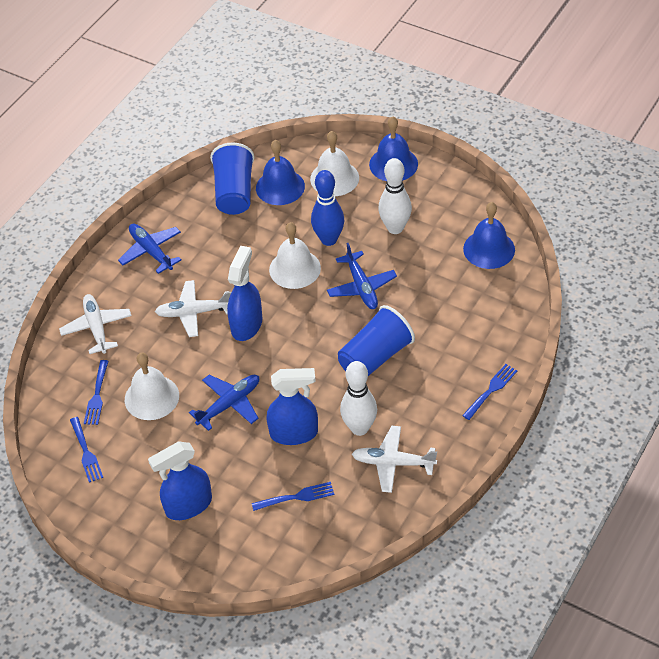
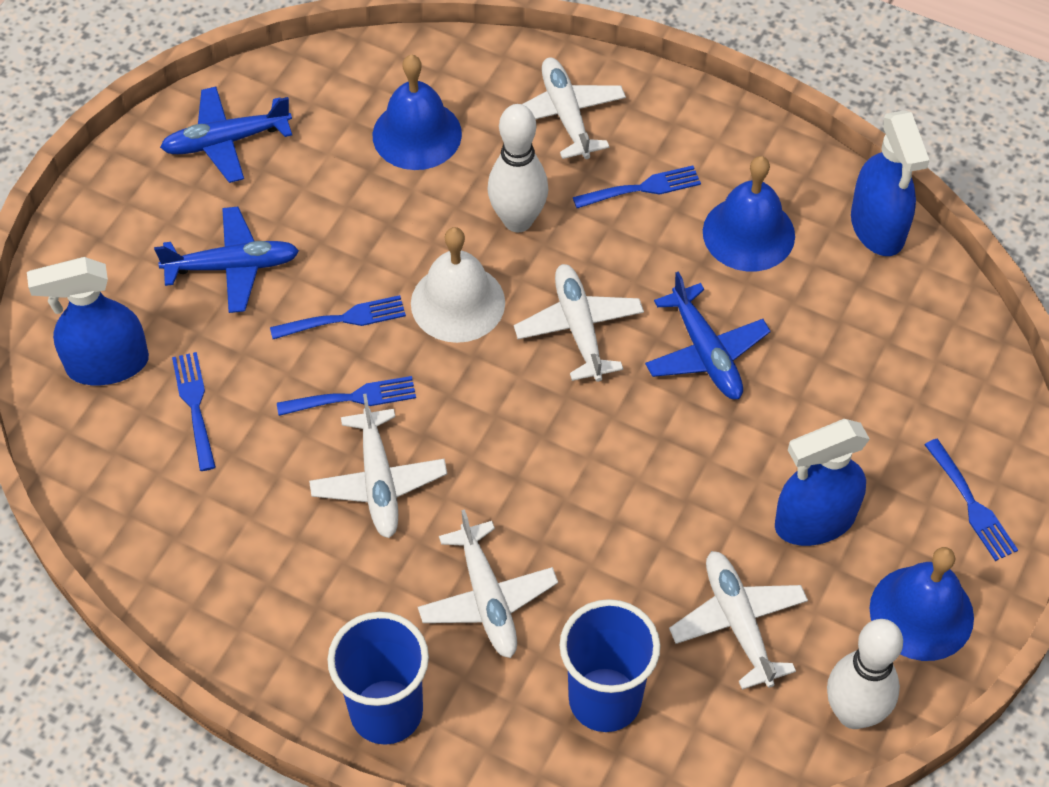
blue bowling pin: [311,170,344,246] = 1 -> none = 0
blue fork: [70,417,103,483] [84,360,109,425] [252,482,334,511] [462,364,517,420] = 4 -> [172,352,216,471] [270,295,406,339] [277,376,416,416] [573,165,701,208] [925,439,1018,561] = 5
white bell: [125,353,179,420] [269,222,321,289] [310,131,359,196] = 3 -> [411,227,505,343] = 1
white plane: [59,294,131,354] [155,280,231,337] [352,426,437,493] = 3 -> [309,394,447,538] [418,509,558,658] [514,264,644,382] [522,58,626,159] [669,551,808,690] = 5

